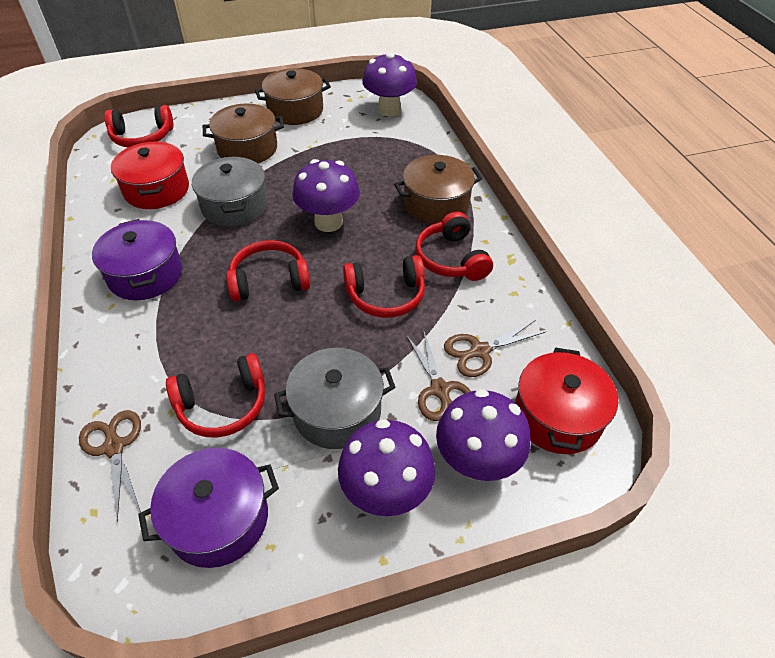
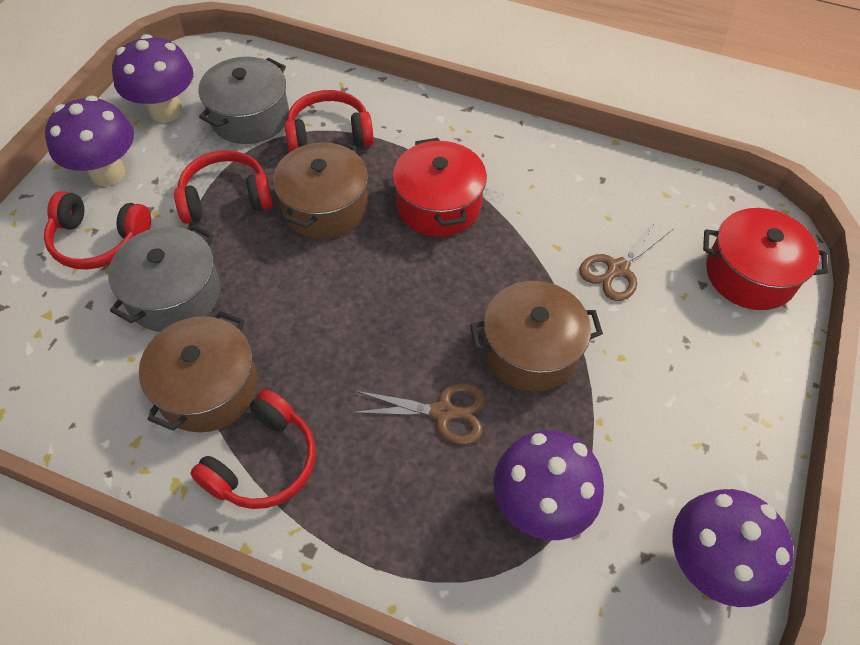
brown scissors: [79,410,141,522] [406,329,471,421] [444,320,545,377] = 3 -> [351,383,485,445] [579,219,673,301] = 2
purple pot: [92,219,182,300] [138,448,279,568] = 2 -> none = 0
red headphones: [104,105,173,147] [166,353,265,437] [226,240,310,301] [343,255,425,318] [415,212,493,281] = 5 -> [44,191,151,270] [174,150,273,224] [190,389,316,509] [285,90,374,152] = 4

